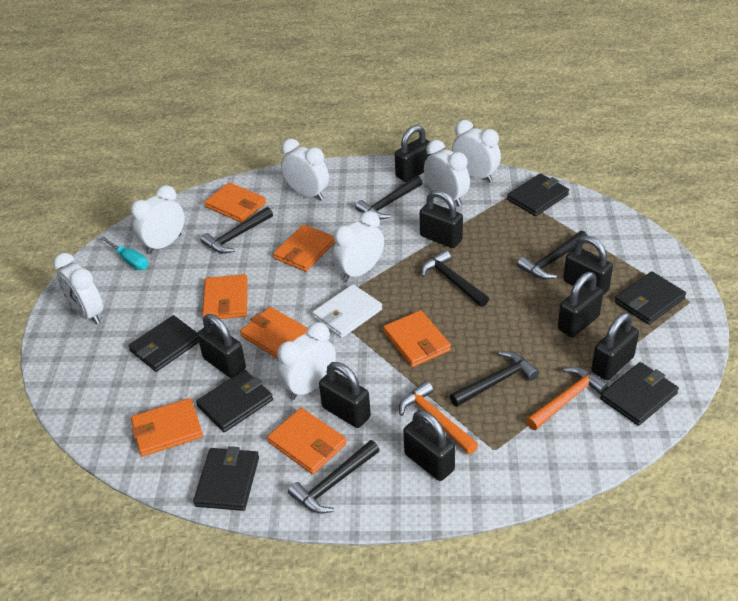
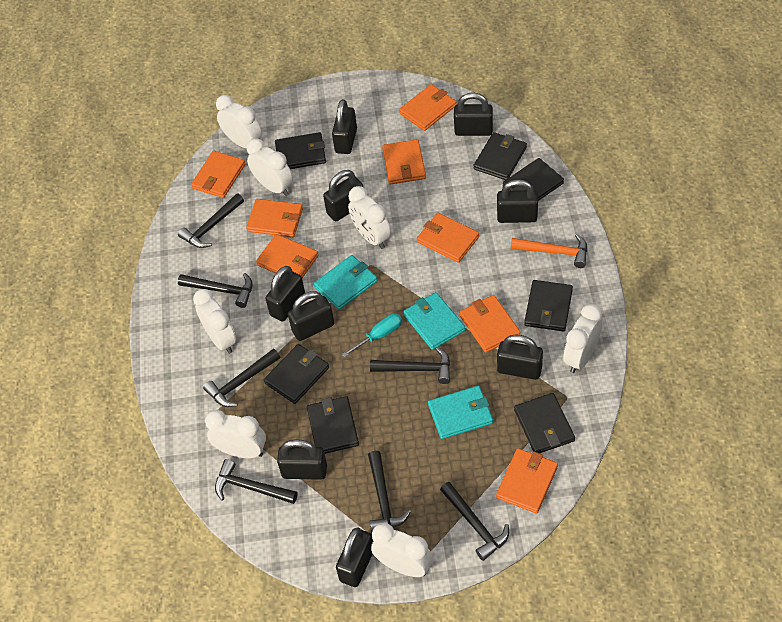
black hammer: [200,207,273,254] [288,440,380,514] [355,176,422,220] [421,250,489,307] [450,351,539,407] [517,231,588,279] = 6 -> [178,193,244,248] [178,273,252,308] [203,348,280,407] [215,459,298,504] [368,451,411,532] [370,347,450,384] [440,482,509,561] = 7
black padlock: [197,314,246,378] [319,362,371,428] [395,125,433,182] [403,410,455,481] [419,190,463,248] [558,272,603,337] [563,236,613,295] [591,312,639,380] = 8 -> [265,266,305,322] [277,439,327,480] [288,291,334,341] [323,170,363,221] [332,99,357,154] [336,527,373,587] [454,92,493,136] [497,179,538,223] [497,335,543,380] = 9
black wallet: [128,315,199,372] [193,446,259,511] [196,370,273,432] [507,173,569,216] [600,362,679,426] [615,271,686,325] = 6 -> [264,344,329,404] [275,132,326,169] [307,396,359,454] [473,132,527,180] [503,158,564,201] [514,393,575,453] [524,280,573,332] = 7
orange hammer: [399,381,478,454] [526,367,609,430] = 2 -> [511,234,587,268] = 1
orange wallet: [131,398,203,457] [202,274,248,319] [205,182,266,223] [240,307,307,359] [267,408,347,474] [273,225,335,271] [383,310,451,367] = 7 -> [191,151,245,198] [246,199,303,237] [256,234,318,278] [382,139,426,185] [399,84,457,131] [417,213,479,263] [459,295,520,353] [496,448,558,514] = 8
turquoise wallet: none = 0 -> [314,255,377,310] [403,292,465,350] [428,386,493,439] = 3
white wallet: [312,284,382,338] = 1 -> none = 0

